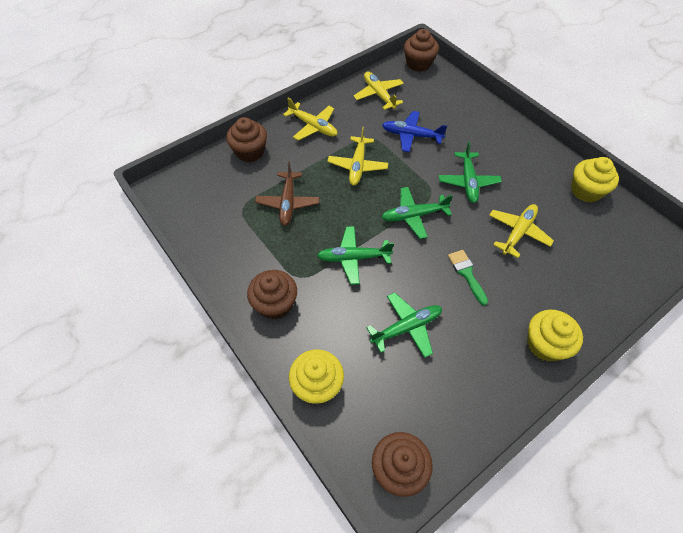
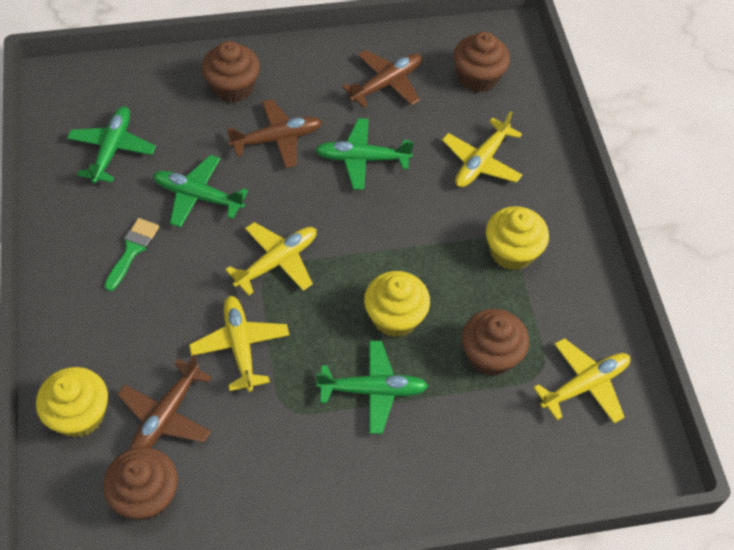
blue plane: [382,111,447,152] = 1 -> none = 0
brown plane: [255,161,319,226] = 1 -> [117,354,212,449] [227,99,322,168] [342,50,422,108] = 3

